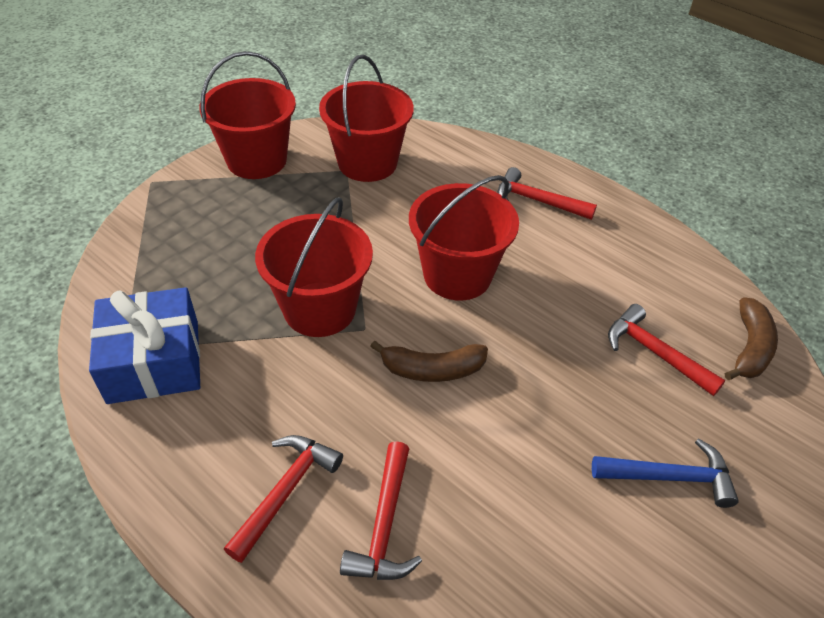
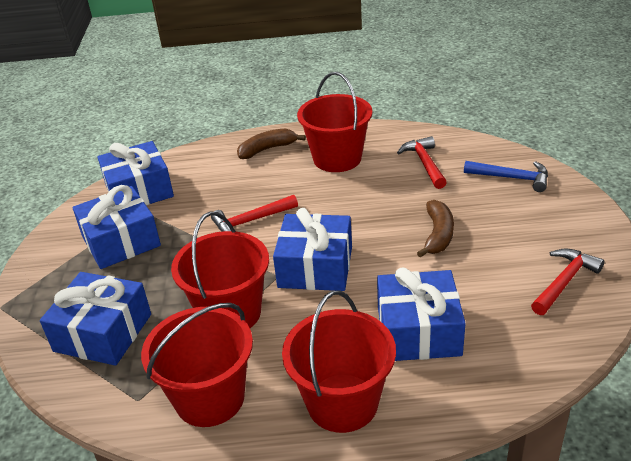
blue gift: [89,287,200,404] = 1 -> [40,272,151,366] [72,185,161,269] [97,141,174,205] [273,208,352,291] [377,268,466,361] = 5
red hammer: [224,435,343,563] [340,441,422,580] [498,167,597,220] [608,304,726,396] = 4 -> [211,195,298,232] [397,136,447,189] [531,248,604,315] = 3

